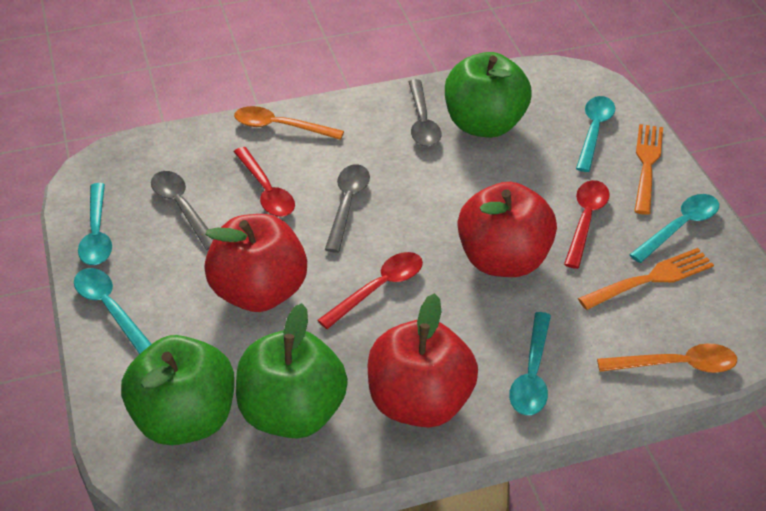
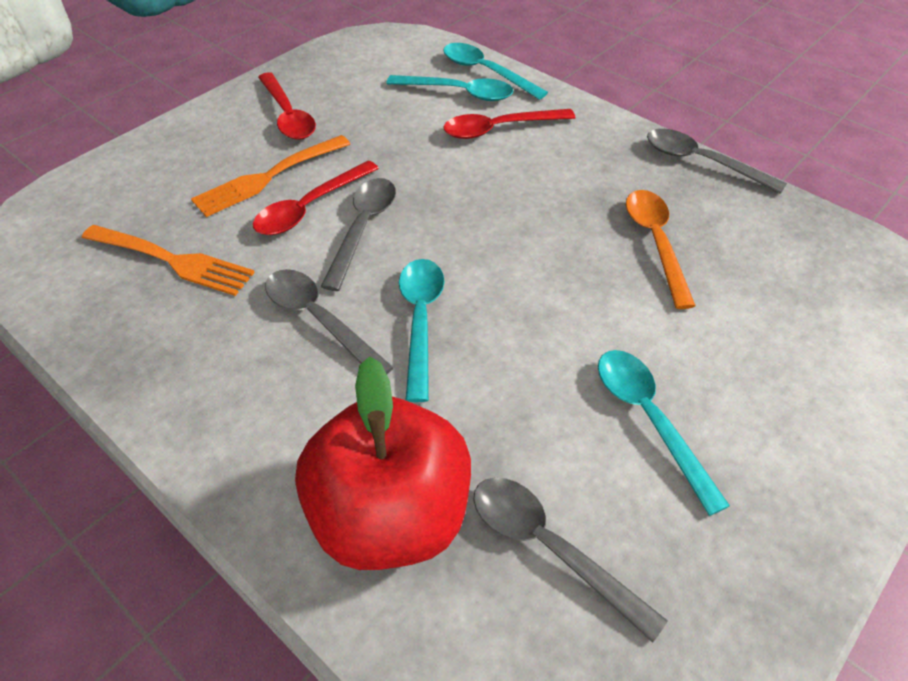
green apple: [121,335,235,445] [236,303,348,438] [445,52,531,138] = 3 -> none = 0
grey spoon: [151,171,213,250] [325,165,370,252] [409,79,442,147] = 3 -> [265,269,394,374] [320,178,396,291] [473,477,668,643] [647,129,787,194] = 4
orange spoon: [234,106,344,140] [597,343,737,373] = 2 -> [626,190,696,309] = 1
red apple: [204,214,307,312] [368,293,478,428] [458,182,557,277] = 3 -> [295,357,471,570] = 1
turquoise spoon: [74,268,151,354] [78,183,112,265] [509,312,551,415] [576,96,615,172] [629,194,719,263] = 5 -> [386,75,513,101] [399,259,444,402] [443,43,548,100] [598,350,730,516] = 4

